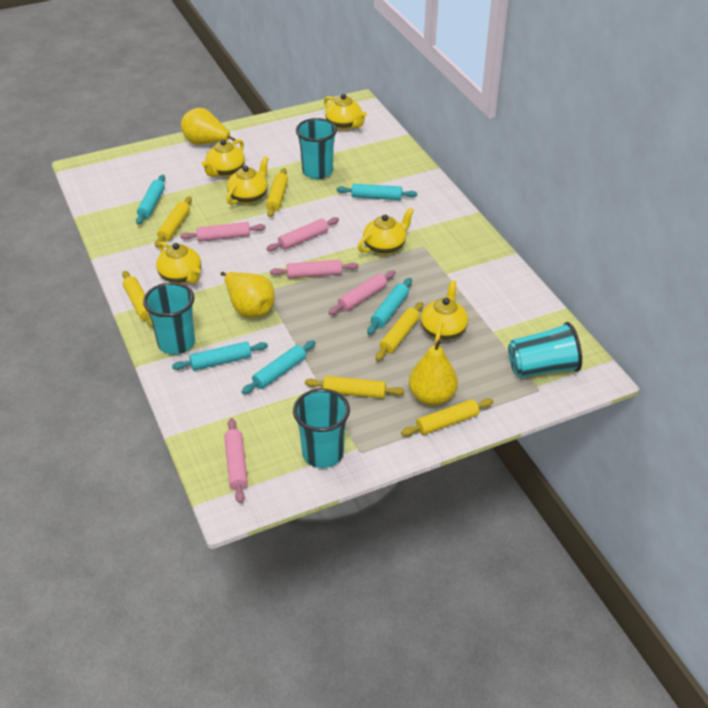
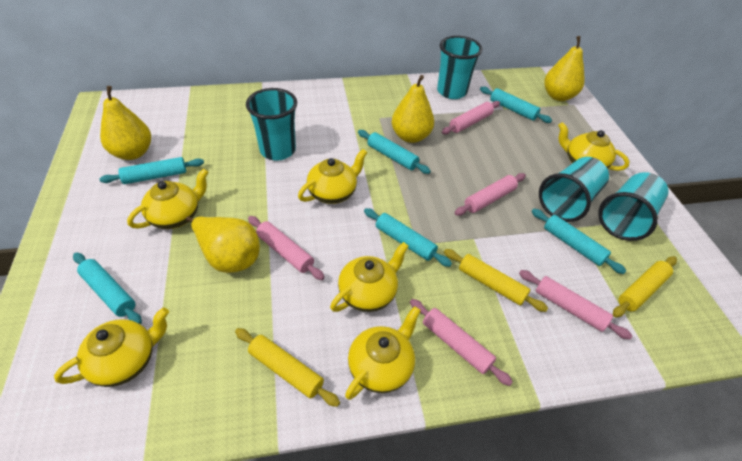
turquoise rolling pin: [136,175,165,225] [172,342,268,371] [241,340,316,394] [337,184,417,200] [367,278,412,335] = 5 -> [73,253,142,324] [99,157,204,184] [358,130,431,174] [364,208,452,267] [480,87,552,123] [531,209,626,274] = 6
yellow pear: [181,108,236,145] [221,272,275,318] [409,338,458,406] = 3 -> [100,86,151,160] [186,216,260,273] [392,75,434,143] [544,36,585,101] = 4
yellow rolling pin: [122,271,153,327] [155,196,192,248] [266,168,288,217] [305,376,405,398] [375,302,423,361] [401,398,493,436] = 6 -> [235,328,340,407] [444,249,548,312] [613,256,677,318] = 3

